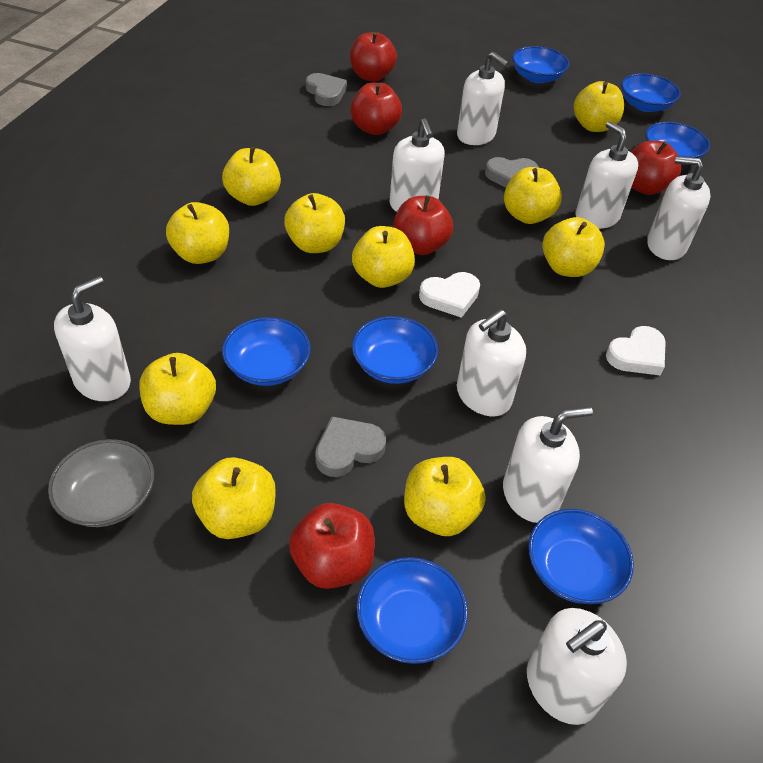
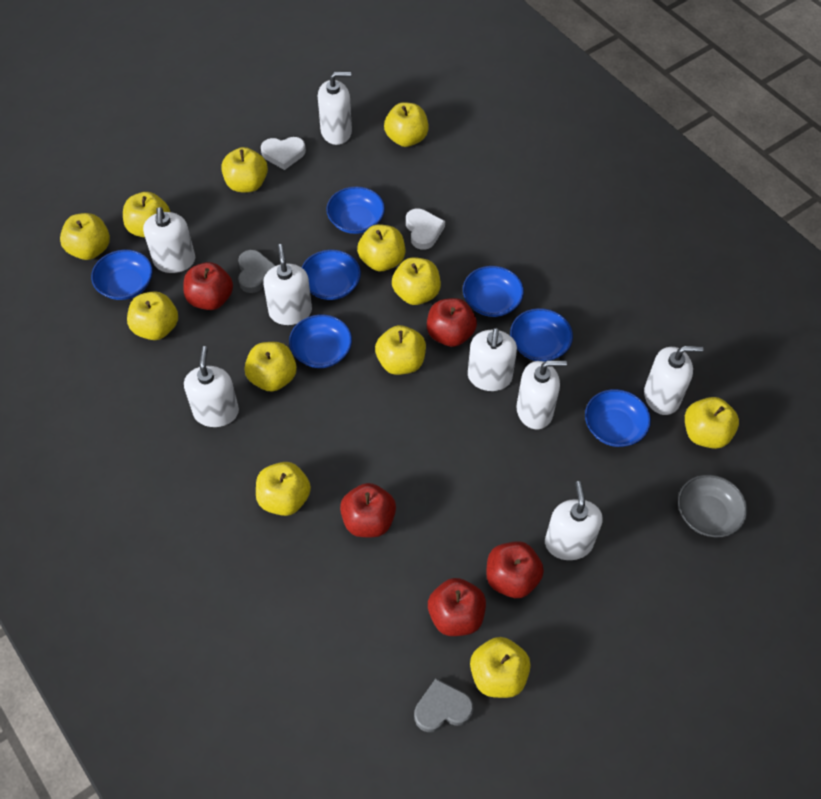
grey heart: [306,73,347,106] [315,417,386,477] [485,157,539,187] = 3 -> [238,250,276,293] [414,678,474,732] = 2
yellow apple: [139,353,216,425] [166,202,229,264] [192,457,276,539] [222,147,281,206] [284,193,345,253] [352,226,415,288] [404,457,486,536] [504,167,562,224] [542,217,605,277] [574,81,624,132] = 10 -> [60,213,110,260] [123,192,170,237] [127,291,178,340] [221,147,268,192] [244,342,297,392] [256,462,311,516] [357,224,405,271] [375,325,426,375] [384,102,429,147] [392,257,441,305] [470,637,531,698] [685,397,739,449] = 12

